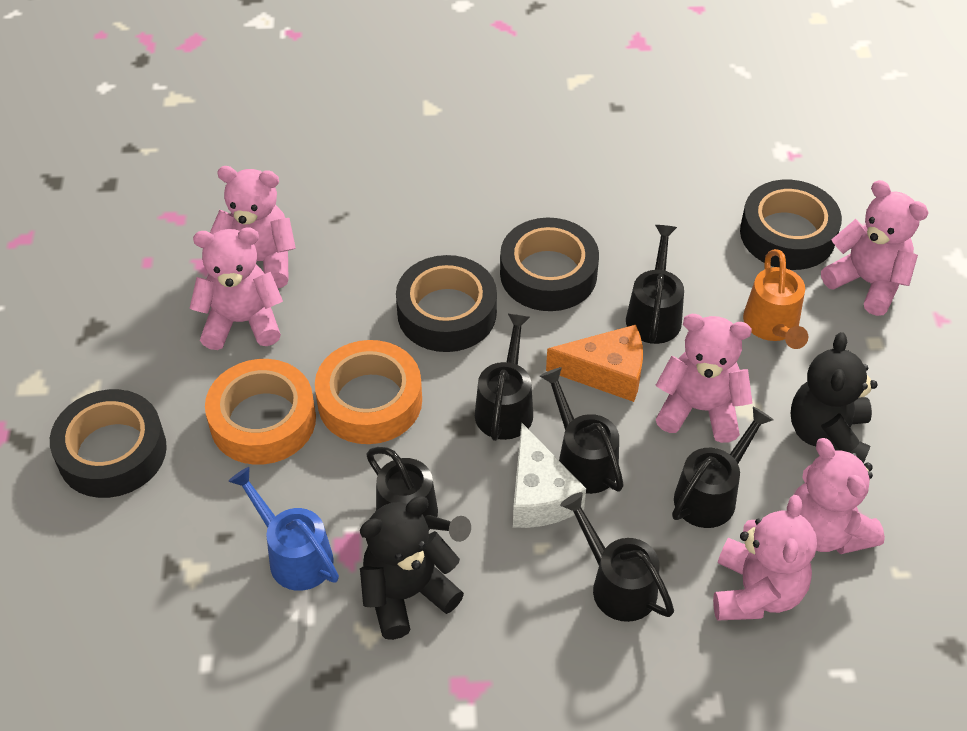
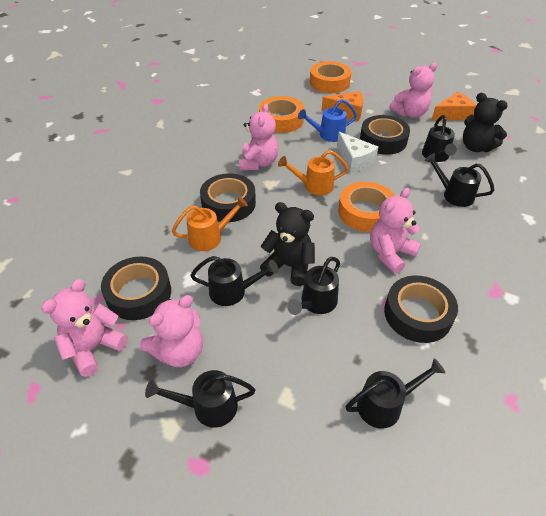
orange cheese: [546,325,643,402] = 1 -> [322,91,363,121] [432,92,476,120] = 2
orange tape: [205,359,316,465] [315,340,422,444] = 2 -> [259,96,304,133] [310,61,351,93] [338,182,395,232] = 3
orange watering can: [743,249,808,349] = 1 -> [172,197,248,251] [278,150,349,195] = 2
pink teddy bear: [189,227,283,350] [210,166,296,288] [655,314,752,443] [713,495,817,621] [794,438,885,554] [821,180,929,316] = 6 -> [41,279,128,377] [140,295,203,367] [239,104,278,171] [370,188,421,274] [389,63,437,118] = 5

